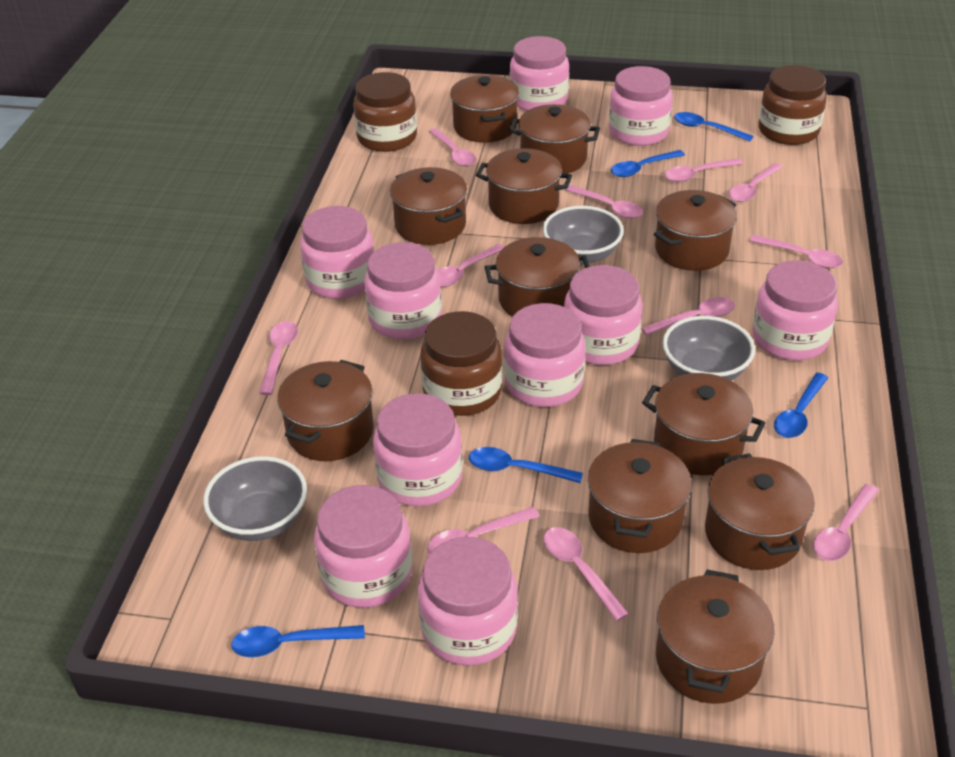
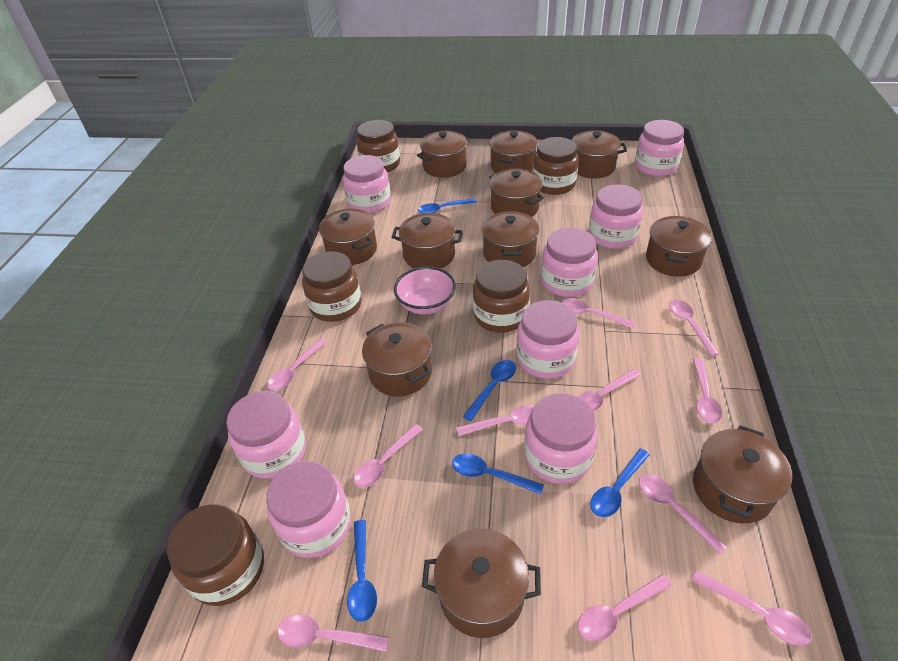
brown jar: [353,72,417,152] [420,311,502,416] [758,65,827,145] = 3 -> [167,504,264,606] [302,251,362,322] [356,120,400,172] [473,260,530,333] [533,137,579,195] = 5
grey bowl: [203,456,307,541] [543,206,624,264] [663,316,755,381] = 3 -> none = 0
pink bowl: none = 0 -> [394,266,456,314] = 1
pink jar: [300,206,374,299] [314,485,412,608] [364,242,442,339] [373,393,463,507] [418,537,518,666] [504,303,585,407] [510,36,569,111] [564,265,643,365] [609,66,673,146] [752,260,838,361] = 10 -> [226,391,306,479] [266,461,351,558] [343,155,391,213] [516,300,580,379] [524,393,598,484] [541,228,598,297] [589,185,643,249] [635,120,684,176] = 8

